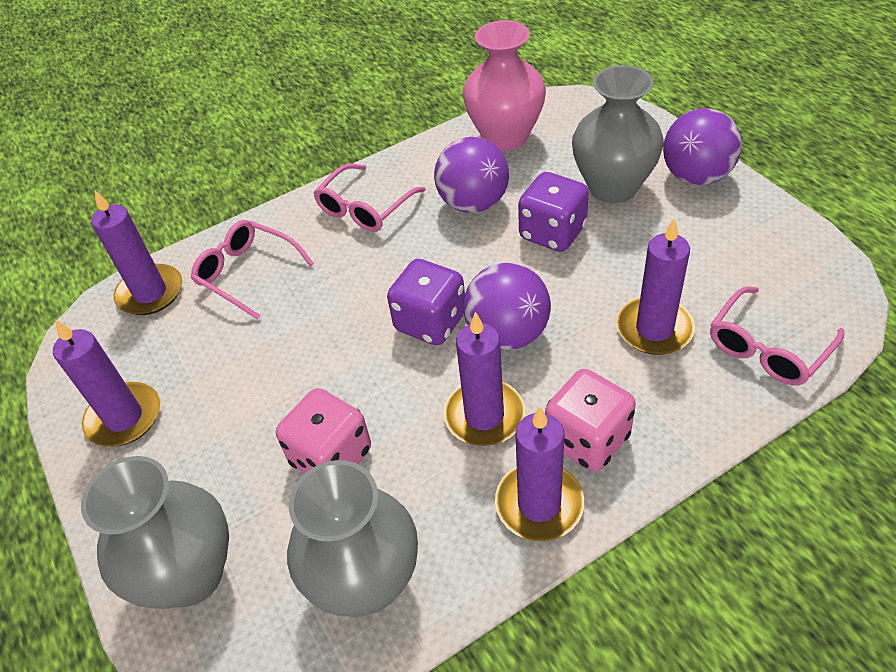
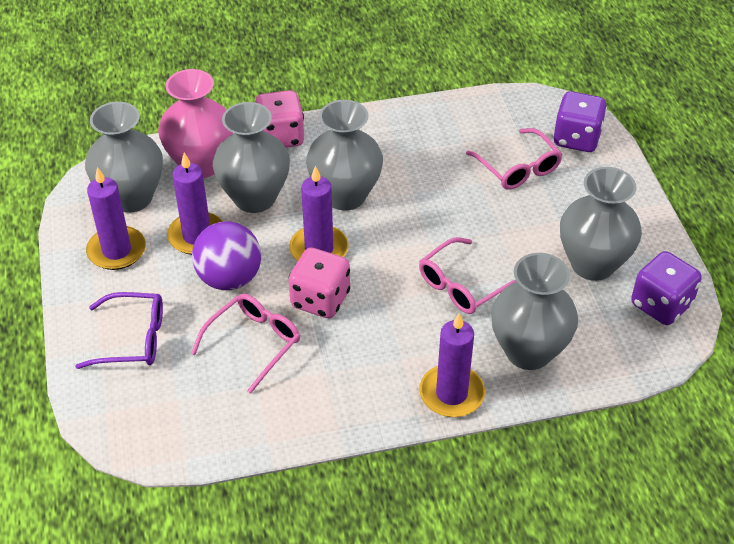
grey vase: [81,456,229,609] [287,460,418,617] [572,65,664,203] = 3 -> [85,102,163,213] [213,102,290,213] [306,100,383,211] [491,253,578,370] [560,167,642,281] = 5
purple ball: [434,137,509,213] [463,263,551,350] [663,108,742,185] = 3 -> [192,222,261,290] = 1
purple candle: [53,319,160,447] [91,191,182,315] [443,312,525,446] [495,407,584,541] [617,218,695,355] = 5 -> [86,167,146,270] [167,153,223,255] [289,166,349,261] [419,313,485,417] = 4
purple glasses: none = 0 -> [75,292,163,369] = 1

